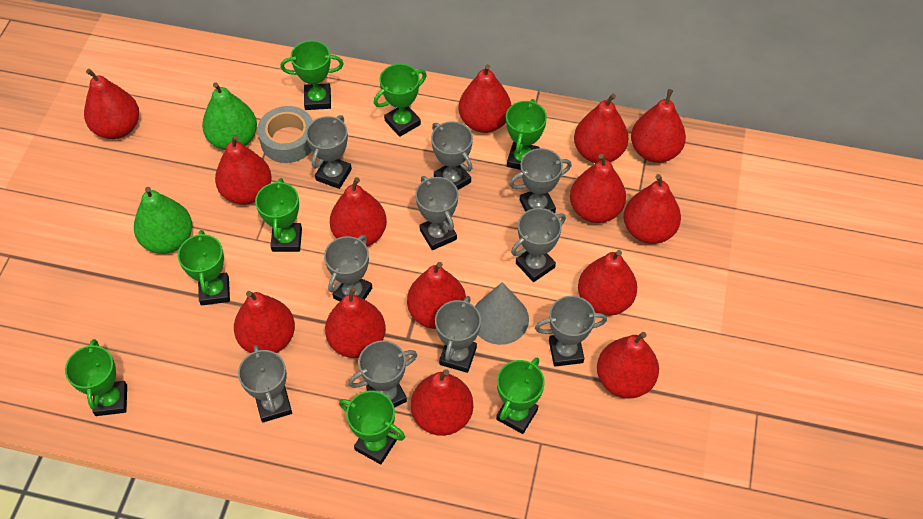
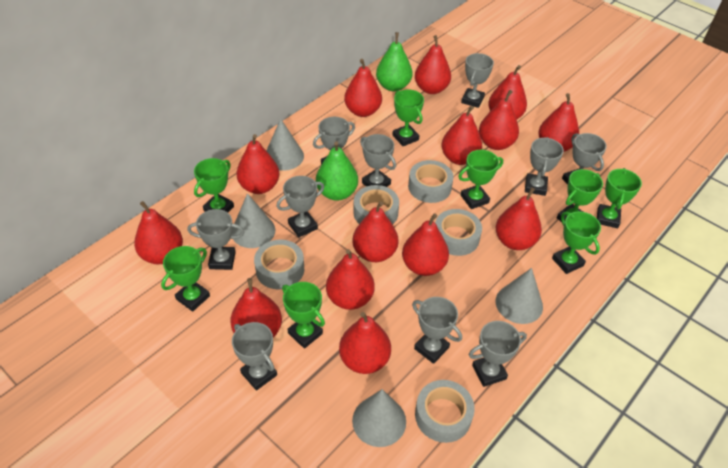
grey cone: [475,282,529,345] = 1 -> [232,193,275,248] [266,118,304,171] [352,389,406,447] [496,268,543,324] = 4
grey tape: [257,106,313,163] = 1 -> [254,239,304,289] [353,185,399,225] [408,160,454,203] [415,380,475,443] [435,209,482,256] = 5

